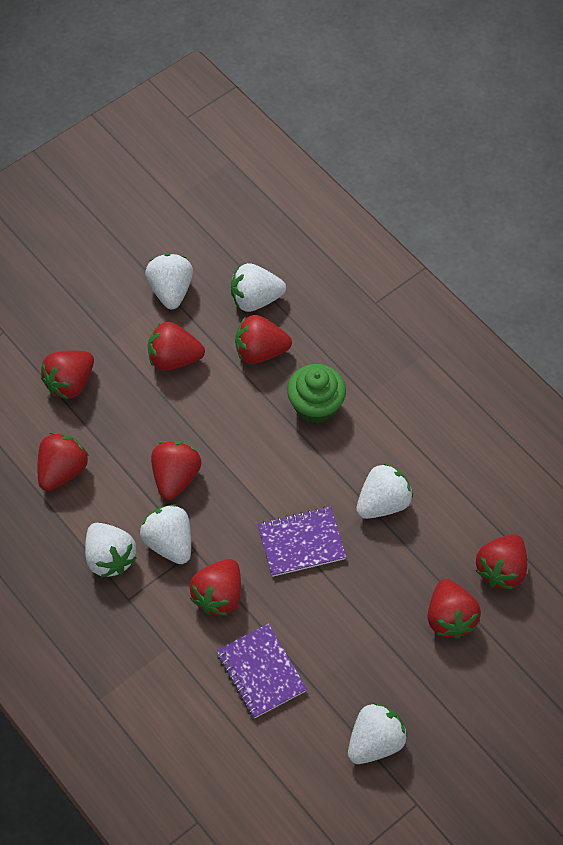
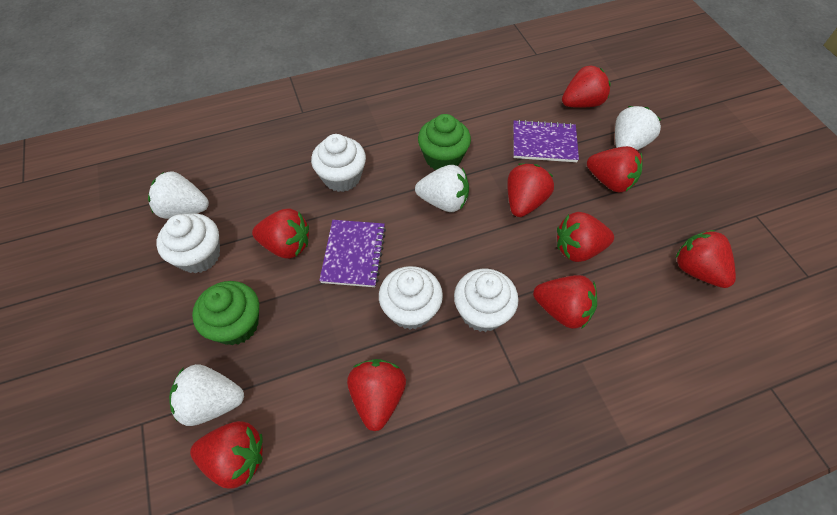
green cupcake: [287,364,346,424] = 1 -> [192,281,259,345] [418,114,471,170] = 2
red strawberry: [38,433,89,491] [41,351,94,399] [148,322,205,371] [151,441,201,500] [190,559,241,616] [235,315,292,364] [428,579,481,639] [475,534,527,590] = 8 -> [190,421,263,488] [252,209,309,259] [347,359,406,431] [507,163,554,217] [533,275,597,329] [557,212,614,262] [562,65,611,108] [587,146,643,192] [676,230,736,288] = 9
white cupcake: none = 0 -> [156,213,220,274] [311,134,366,192] [379,266,443,330] [454,269,519,332] = 4
white strawberry: [85,523,137,578] [140,504,191,564] [145,254,193,309] [231,263,286,312] [348,703,408,764] [356,463,413,519] = 6 -> [148,171,209,219] [169,364,244,426] [415,165,469,212] [615,106,661,150] = 4

